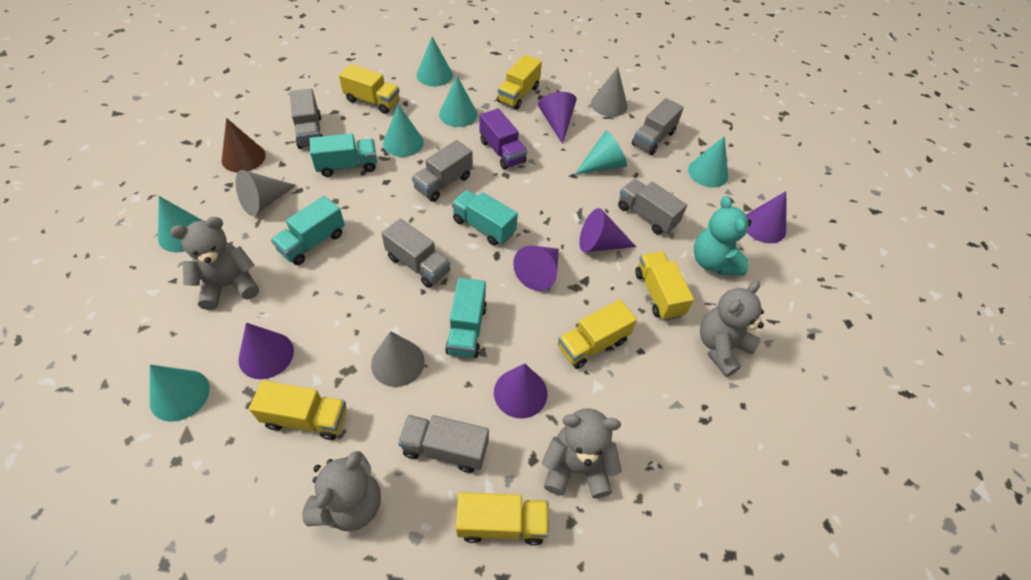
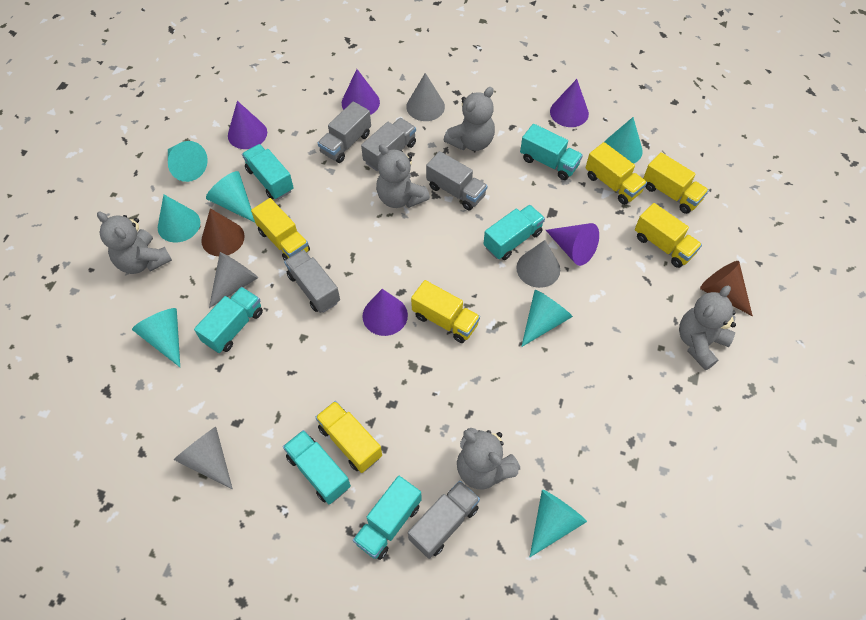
brown cone: [222,118,266,173] = 1 -> [201,208,245,256] [700,261,753,316] = 2
grey cone: [236,170,296,216] [371,331,425,387] [591,67,628,117] = 3 -> [174,427,233,489] [209,252,258,308] [406,73,445,121] [516,240,560,288] = 4
grey teddy bear: [170,217,259,310] [302,451,381,531] [542,408,622,498] [700,281,764,377] = 4 -> [97,212,172,274] [376,144,430,208] [444,87,495,151] [457,428,520,489] [679,286,736,370] = 5
grey truck: [290,89,323,149] [382,218,450,288] [398,415,489,473] [412,140,473,202] [618,179,687,235] [632,98,684,155] = 6 -> [284,250,340,313] [318,101,371,163] [361,118,416,171] [408,481,480,559] [426,151,487,210] = 5
purple cone: [238,323,294,379] [494,363,547,419] [513,245,559,291] [538,92,576,144] [579,208,636,252] [746,191,786,243] = 6 -> [228,101,267,149] [342,69,380,115] [362,289,408,336] [546,223,599,266] [550,79,589,127] = 5
purple truck: [479,108,527,170] = 1 -> none = 0
turquoise teddy bear: [694,196,752,276] = 1 -> none = 0
turquoise truck: [271,196,345,265] [309,133,377,177] [445,278,487,358] [452,190,518,246] = 4 -> [194,287,263,353] [242,144,294,200] [283,430,351,504] [353,476,422,560] [483,205,545,260] [520,124,583,180] = 6

